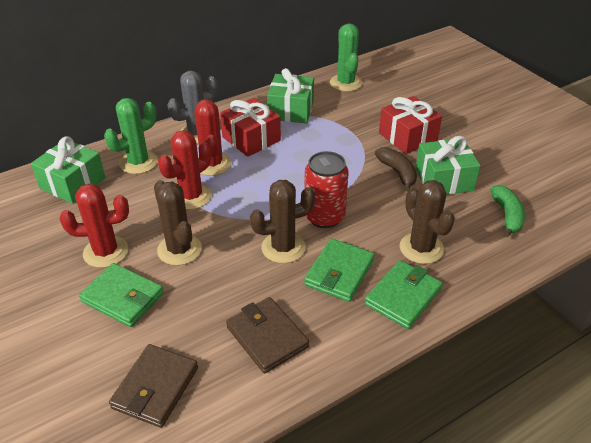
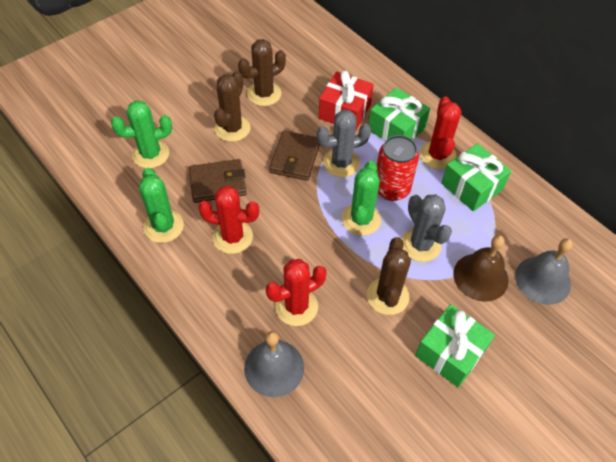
brown banana: [375,147,417,191] = 1 -> none = 0
brown bell: none = 0 -> [453,235,508,302] = 1
green banana: [491,185,525,237] = 1 -> none = 0
green cactus: [104,98,158,174] [330,23,362,92] = 2 -> [111,100,172,168] [139,168,184,243] [342,161,381,236] = 3
green wallet: [79,263,164,327] [304,238,374,302] [365,260,443,329] = 3 -> none = 0
grey bell: none = 0 -> [244,331,304,397] [515,238,573,305] = 2
grey cactus: [167,71,218,144] = 1 -> [317,110,371,177] [402,194,452,262] = 2
red gift: [220,98,281,157] [379,96,442,154] = 2 -> [319,70,374,130] = 1

